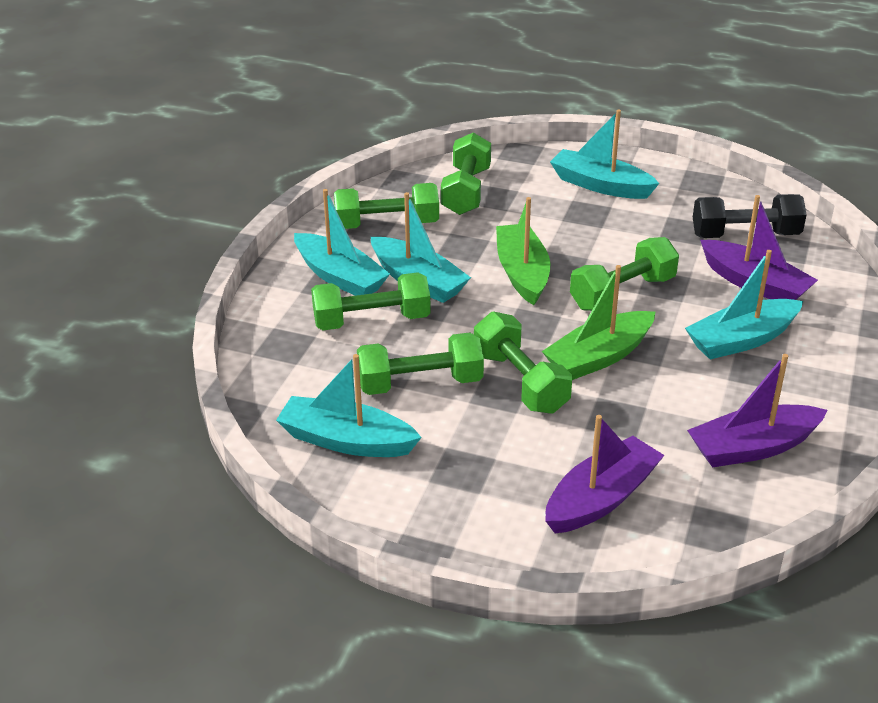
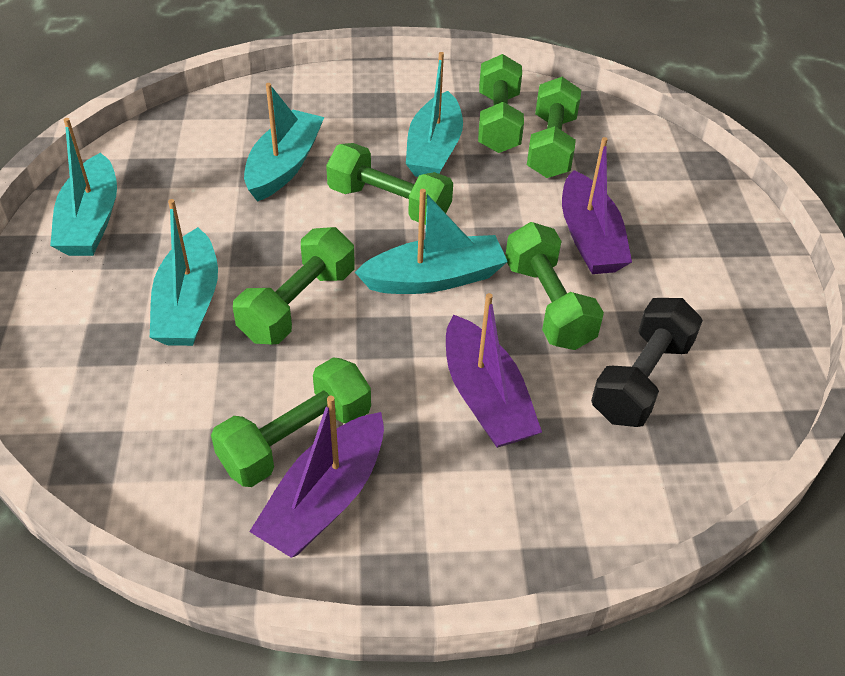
green boat: [496,197,550,305] [542,265,655,380] = 2 -> none = 0

